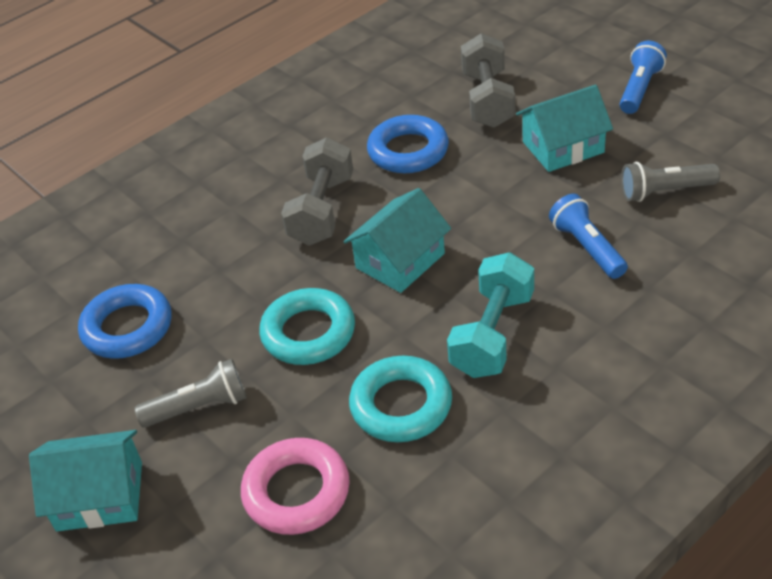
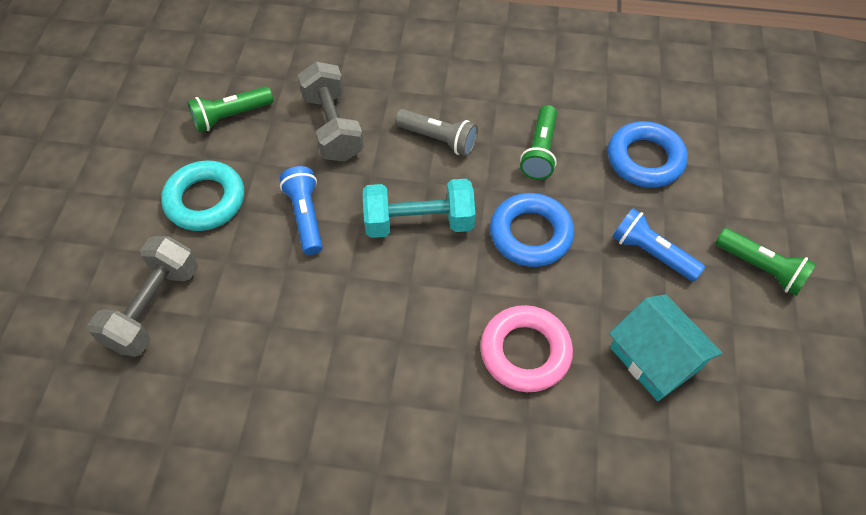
green flashlight: none = 0 -> [187,86,274,132] [520,105,557,180] [715,228,816,296] = 3
grey flashlight: [134,359,247,428] [621,162,720,202] = 2 -> [395,109,478,156] = 1
turquoise house: [29,430,142,531] [343,188,451,293] [516,85,613,172] = 3 -> [609,294,722,401] = 1
turquoise ring: [259,288,355,365] [349,356,452,442] = 2 -> [161,160,244,231] = 1

